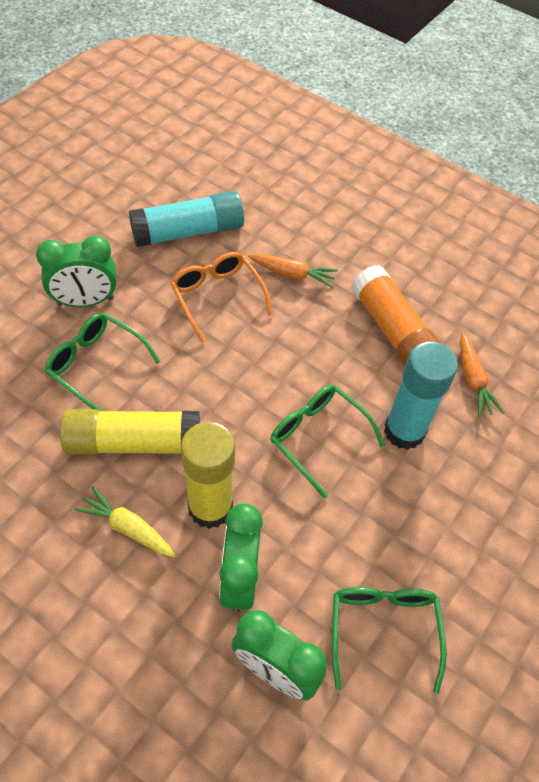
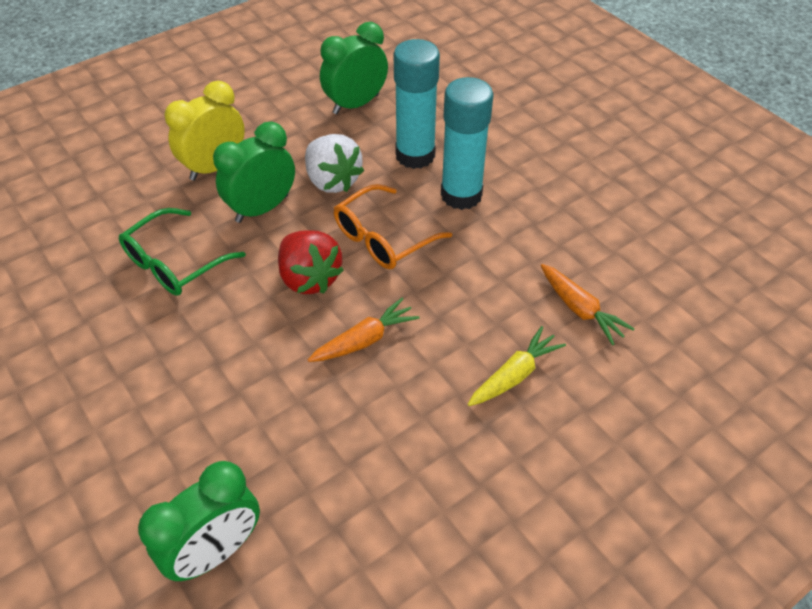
green glasses: [45,313,161,411] [270,385,385,498] [332,587,447,693] = 3 -> [119,208,246,296] = 1
orange glue stick: [351,265,440,365] = 1 -> none = 0
red strawberry: none = 0 -> [278,230,344,294] = 1
white strawberry: none = 0 -> [305,134,364,193] = 1
yellow clock: none = 0 -> [165,81,245,181] = 1
yellow glue stick: [60,409,200,455] [181,422,235,529] = 2 -> none = 0

